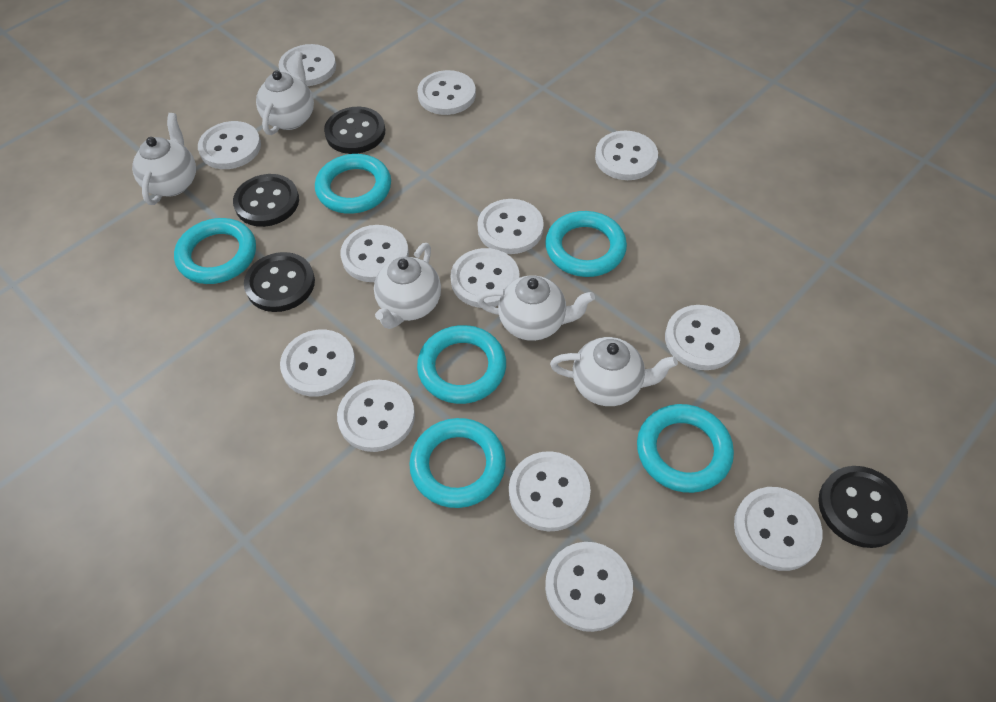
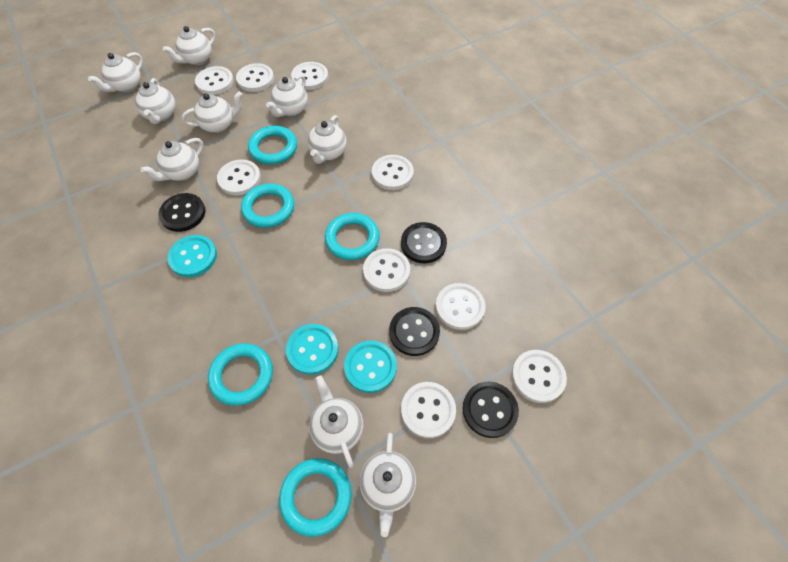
turquoise button: none = 0 -> [168,235,217,277] [286,324,338,375] [344,341,397,393] = 3
turquoise ring: [174,218,256,284] [315,154,391,214] [409,418,506,508] [417,325,506,404] [545,211,627,277] [637,404,734,493] = 6 -> [208,343,273,406] [241,183,294,228] [248,126,297,164] [279,458,352,537] [325,213,380,260] = 5
white button: [198,121,261,169] [279,44,336,86] [280,330,356,397] [337,380,415,452] [341,225,409,282] [417,70,476,115] [450,248,520,308] [477,199,544,254] [509,451,591,531] [545,542,633,632] [595,131,658,180] [665,305,740,370] [734,487,823,571] = 13 -> [195,66,234,95] [217,160,261,195] [236,63,274,92] [291,62,328,90] [363,248,410,292] [372,155,414,190] [401,382,456,438] [436,283,486,330] [512,350,567,403] = 9
white teapot: [132,113,196,205] [256,51,314,135] [374,243,441,329] [477,276,595,341] [550,337,678,406] = 5 -> [88,52,143,92] [135,78,176,124] [140,138,203,181] [163,26,215,65] [182,91,242,133] [266,74,308,117] [307,115,346,164] [309,376,363,468] [359,433,416,537] = 9

